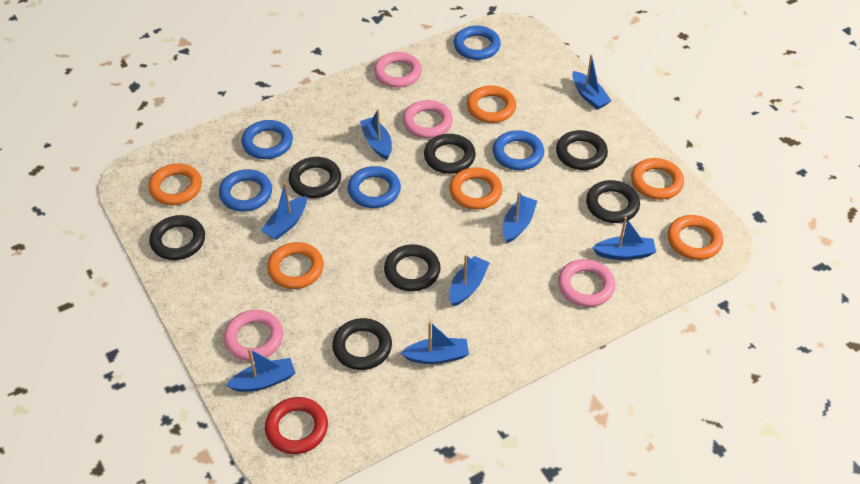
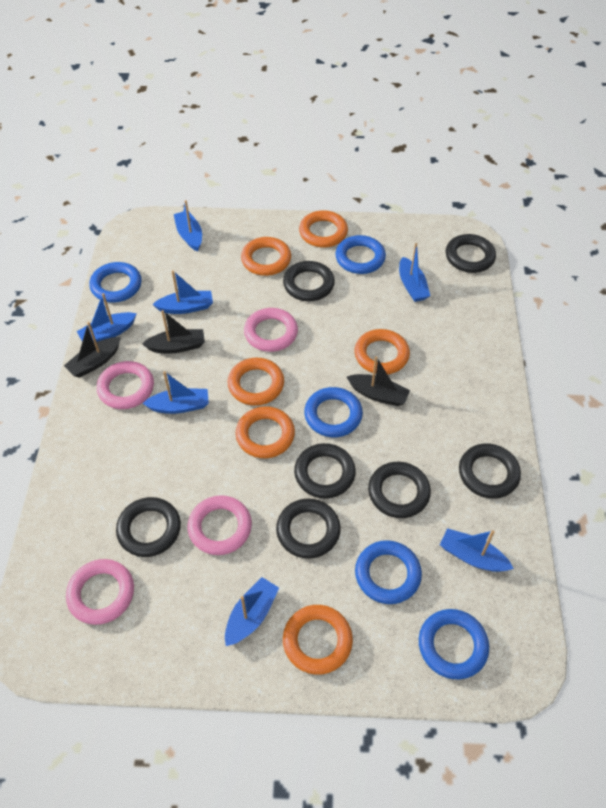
black boat: none = 0 -> [64,322,121,378] [142,310,205,354] [347,356,410,406] = 3
blue boat: [226,348,295,392] [261,182,307,240] [360,109,392,160] [401,322,469,364] [449,255,489,306] [503,192,537,243] [572,54,611,109] [592,217,656,260] = 8 -> [77,293,137,342] [143,371,209,414] [152,270,213,314] [174,200,202,252] [225,577,279,646] [399,243,430,302] [440,528,514,572] = 7
red ring: [265,397,328,454] = 1 -> none = 0

